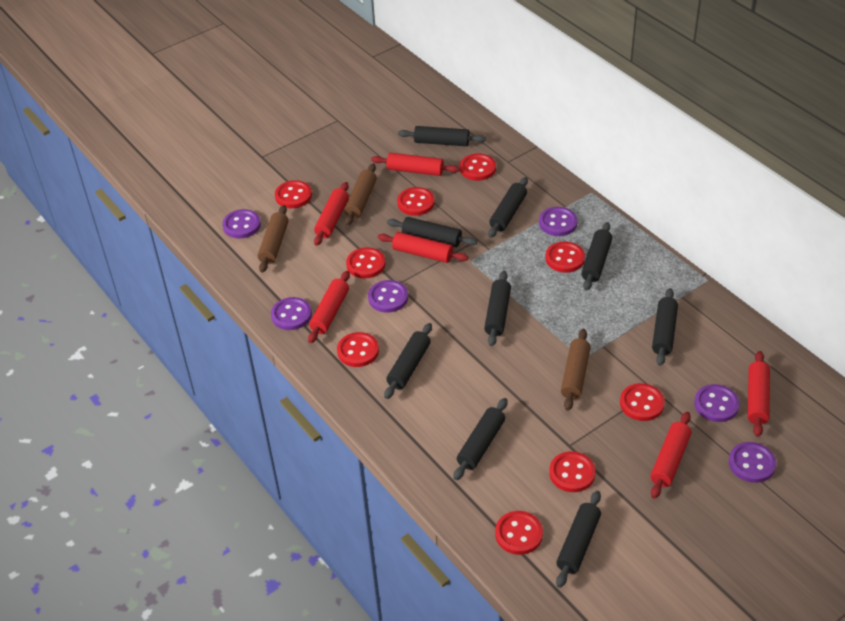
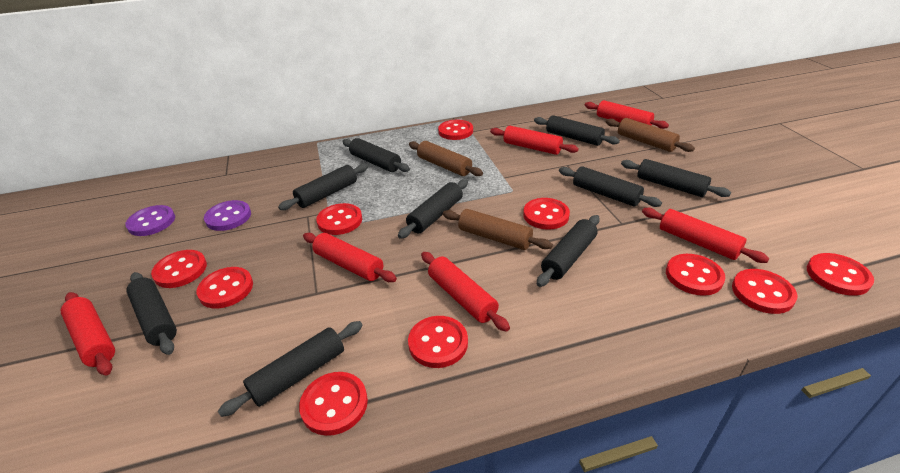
purple button: [222,209,261,238] [271,297,312,330] [368,280,408,313] [539,207,578,236] [694,384,740,422] [729,442,777,483] = 6 -> [125,205,175,236] [204,200,251,231] = 2
red button: [275,180,312,208] [337,332,379,367] [346,247,386,278] [397,187,435,216] [460,154,496,181] [495,511,543,555] [545,242,585,273] [549,451,596,492] [620,383,665,421] = 9 -> [151,250,207,288] [197,267,253,309] [299,372,368,436] [316,203,362,235] [408,316,468,368] [438,120,473,140] [523,198,570,229] [666,254,725,296] [732,269,797,314] [807,253,874,296] = 10

